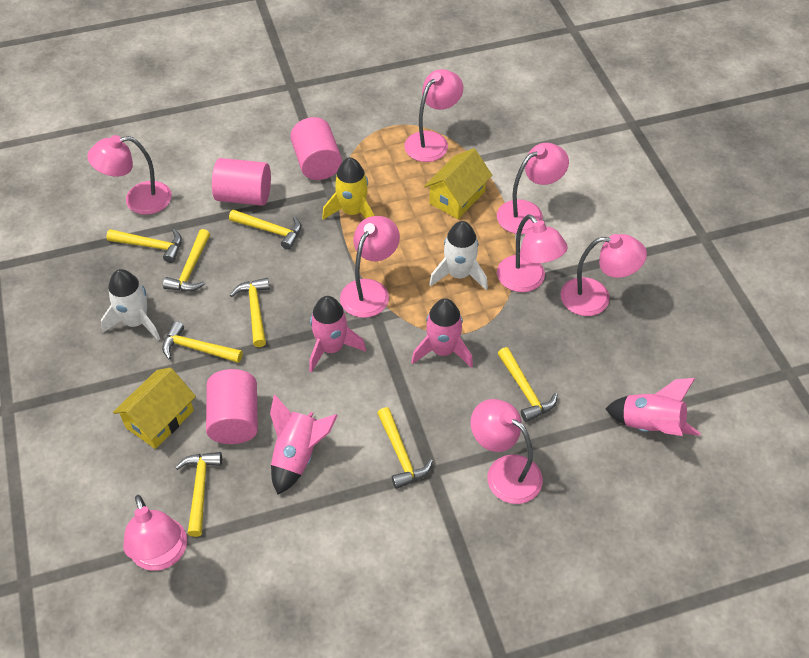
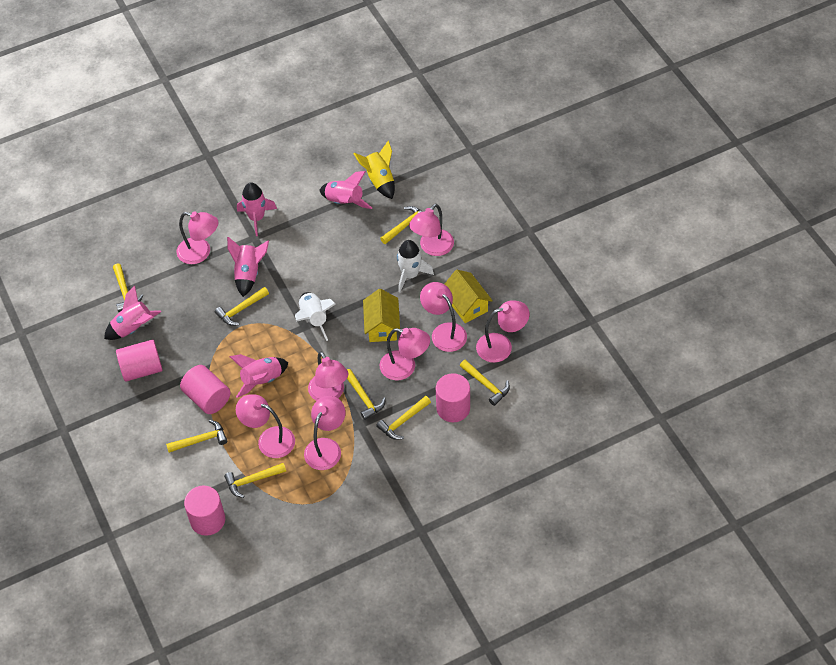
pink cylinder: [206,369,258,444] [212,158,271,206] [290,117,342,180] = 3 -> [116,340,163,381] [180,365,230,414] [184,486,225,536] [436,373,470,422] = 4
pink rocket: [270,395,338,495] [309,296,366,372] [411,298,473,368] [605,378,701,436] = 4 -> [104,285,161,340] [227,237,269,297] [230,354,288,398] [237,182,277,236] [319,171,372,209] = 5

